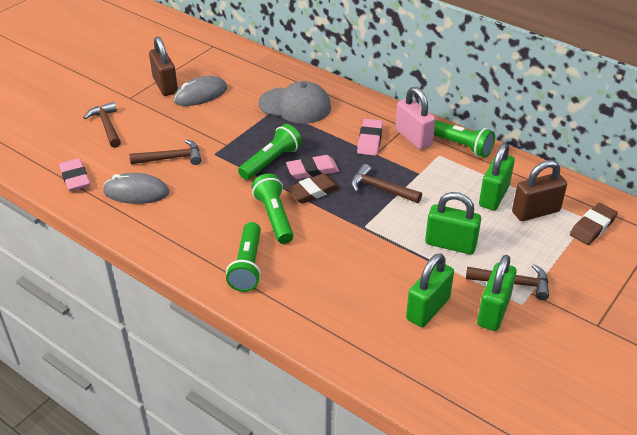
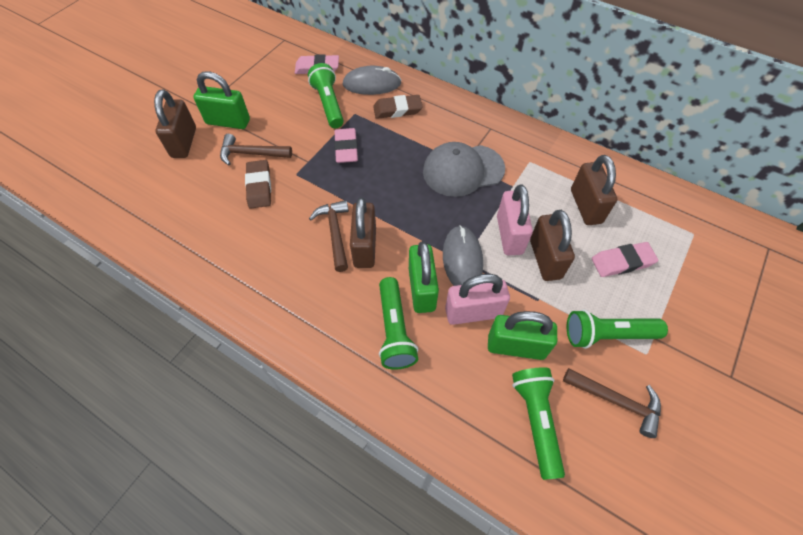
brown hammer: [84,102,121,148] [130,140,201,165] [351,164,422,203] [466,264,549,300] = 4 -> [220,134,292,165] [309,200,349,272] [563,368,661,438] = 3
brown padlock: [149,36,178,96] [512,160,567,221] = 2 -> [154,90,196,158] [350,197,376,268] [530,210,575,281] [571,155,617,225] = 4
green padlock: [406,253,454,327] [425,192,481,254] [477,255,517,331] [479,143,515,210] = 4 -> [193,71,250,129] [409,241,439,313] [488,311,557,360] = 3
pink padlock: [395,87,436,150] = 1 -> [445,274,510,325] [497,185,533,255] = 2

